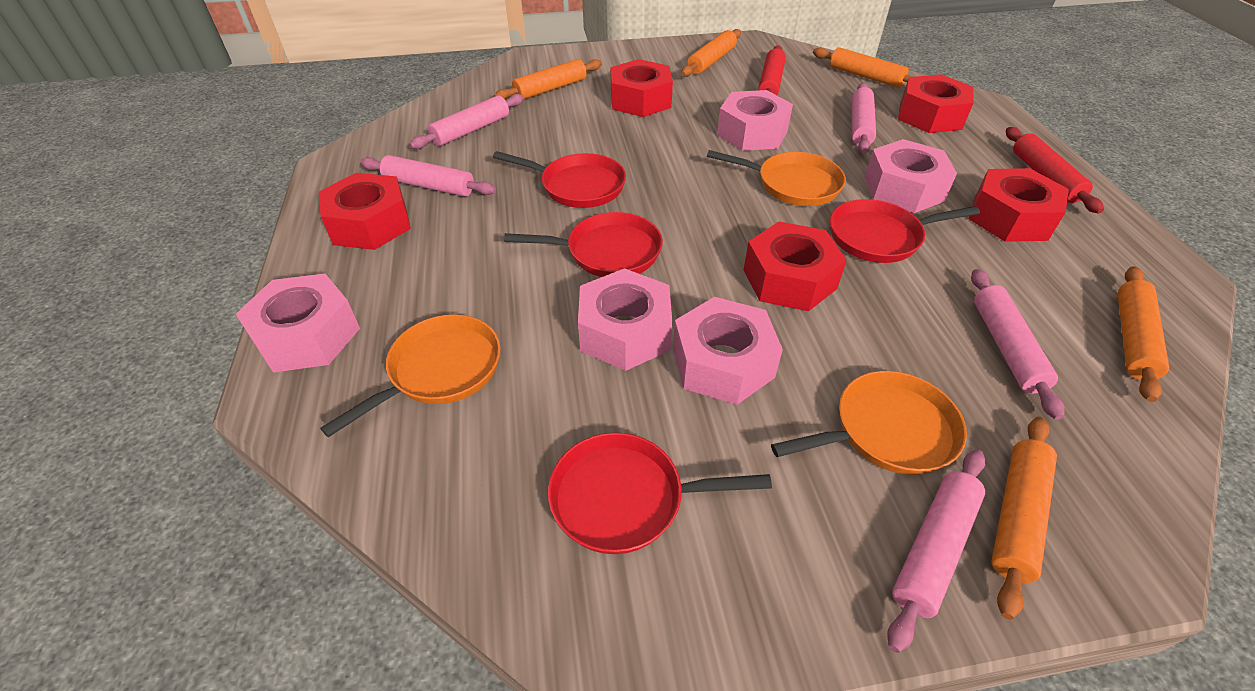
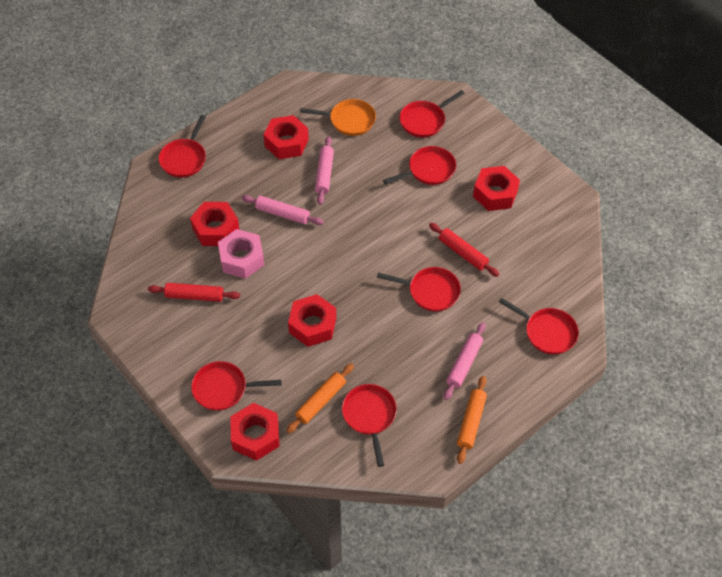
orange pan: [320,314,501,437] [707,150,846,206] [771,371,967,475] = 3 -> [300,99,376,136] = 1
orange rolling pin: [494,59,602,100] [681,29,741,77] [813,47,912,88] [992,417,1057,620] [1118,266,1169,402] = 5 -> [286,363,354,433] [457,376,487,464] = 2
pink nut: [236,273,360,373] [578,268,672,371] [673,297,783,405] [717,90,793,151] [864,139,957,213] = 5 -> [218,229,264,279] = 1
pink rolling pin: [360,155,496,197] [409,94,524,149] [852,83,876,154] [887,449,986,653] [971,269,1065,420] = 5 -> [242,195,324,225] [315,136,334,205] [444,322,486,400] = 3
red pan: [493,151,626,208] [504,212,663,277] [548,432,772,554] [830,199,980,263] = 4 -> [158,115,206,178] [191,361,282,411] [342,384,397,467] [377,267,461,312] [383,146,456,185] [399,90,465,138] [499,298,579,355] = 7

